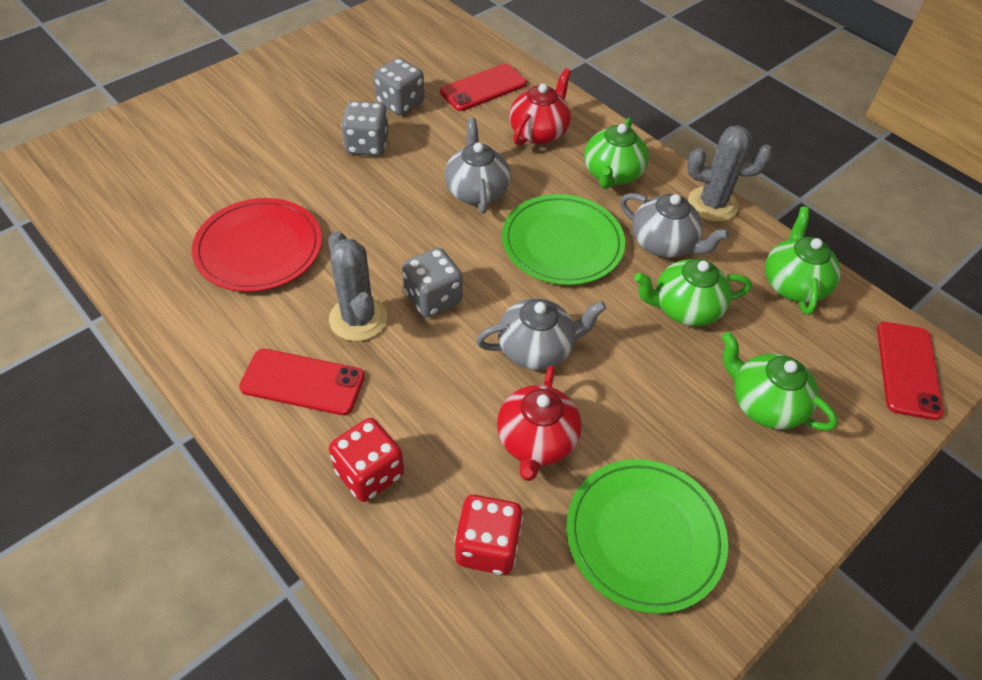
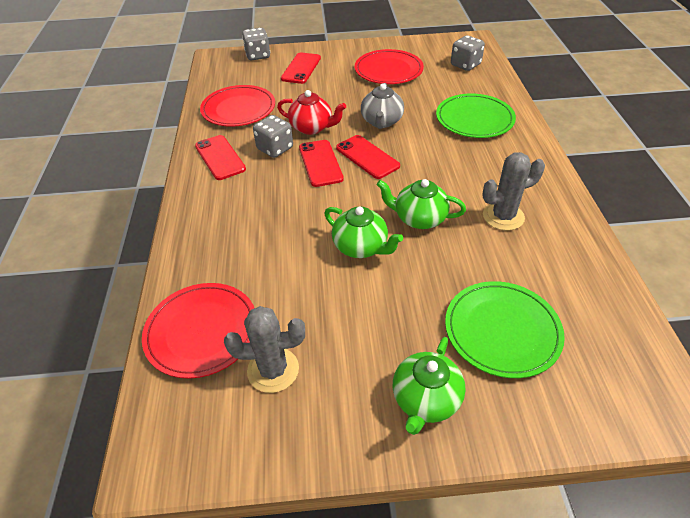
green teapot: [584,118,649,189] [634,259,752,326] [722,332,838,431] [765,207,841,315] = 4 -> [324,206,403,258] [376,179,466,229] [393,337,466,435] = 3
grey teapot: [445,118,511,214] [476,298,606,370] [620,193,730,258] = 3 -> [361,83,404,129] = 1
red dice: [329,418,404,502] [454,495,523,575] = 2 -> none = 0
red phone: [239,349,365,415] [440,64,527,111] [877,322,944,420] = 3 -> [195,135,246,180] [281,52,321,84] [299,140,344,187] [336,135,400,179] = 4
red plate: [192,198,322,292] = 1 -> [142,283,254,379] [200,85,275,127] [355,49,424,84] = 3
red teapot: [497,365,581,481] [510,68,571,145] = 2 -> [277,90,346,135] = 1

